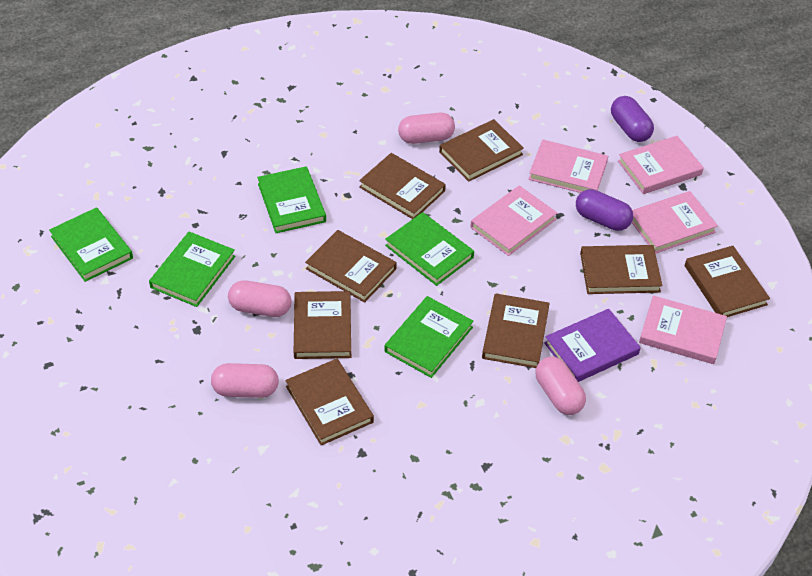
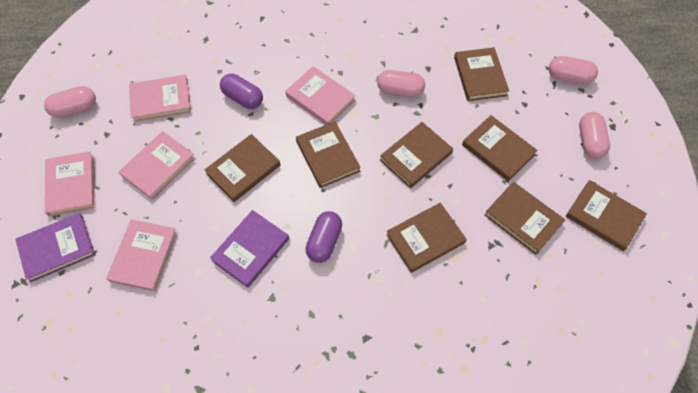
green book: [49,207,133,282] [149,232,235,307] [257,166,326,233] [384,296,474,378] [385,212,474,286] = 5 -> none = 0
purple book: [544,309,641,382] = 1 -> [15,213,95,282] [210,210,289,288] = 2

